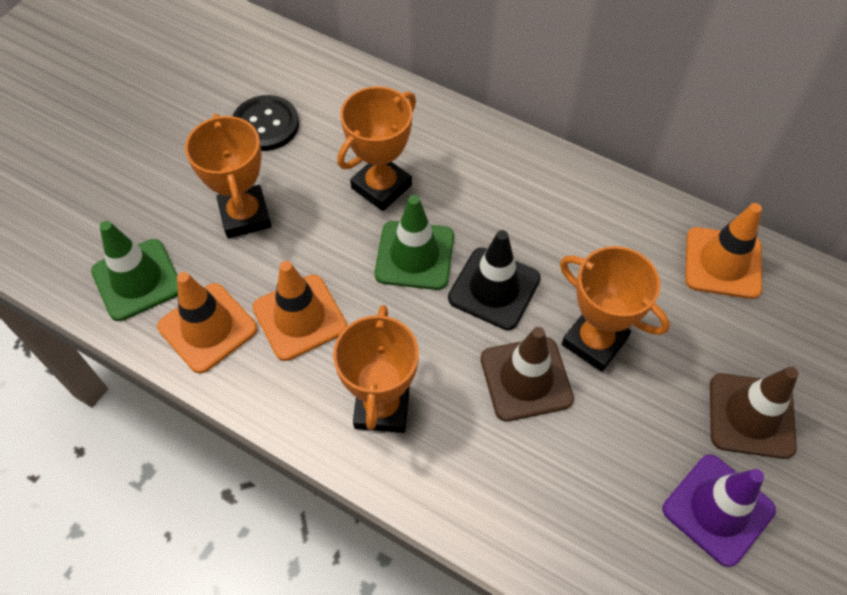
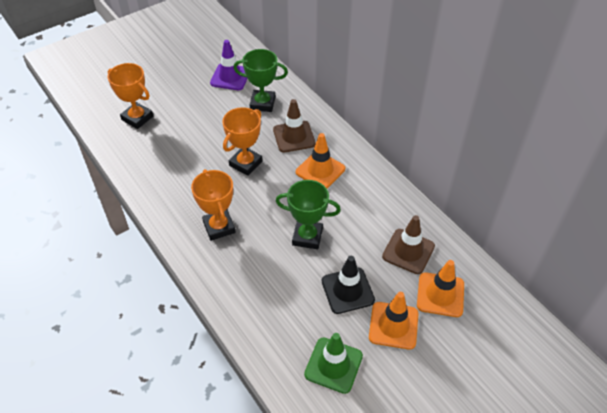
black button: [233,95,299,151] = 1 -> none = 0
green traffic cone: [91,221,178,321] [375,195,454,290] = 2 -> [304,333,363,394] = 1
green trophy: none = 0 -> [233,49,288,112] [276,180,341,249] = 2
orange trophy: [185,114,272,238] [333,305,419,433] [337,86,416,211] [560,246,670,372] = 4 -> [108,63,153,129] [191,169,236,241] [222,107,263,176] = 3

